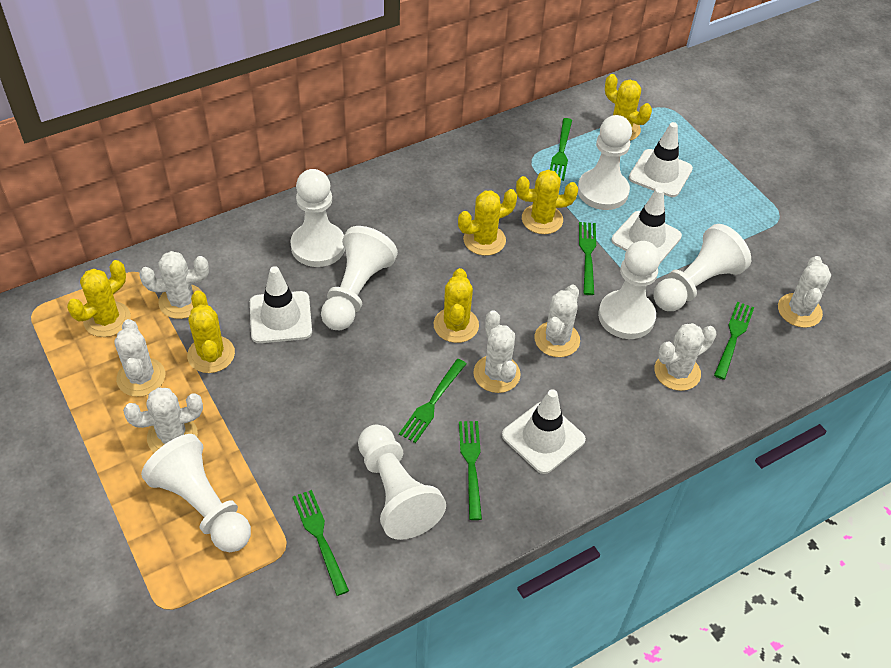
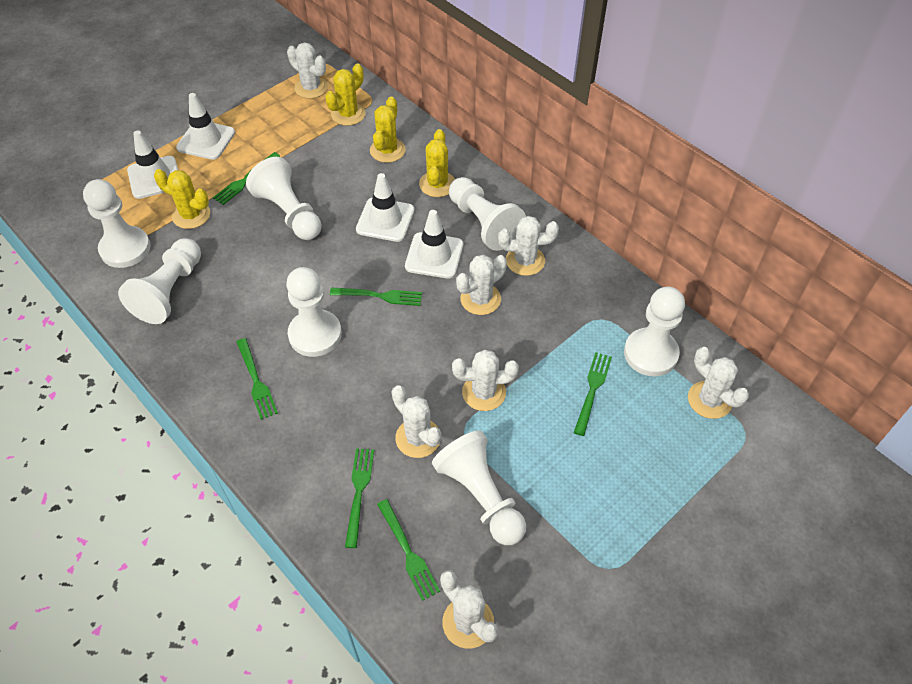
yellow cactus: [67,260,131,337] [187,291,235,373] [434,268,479,343] [458,189,517,256] [516,170,578,234] [605,74,652,141] = 6 -> [154,169,210,229] [325,63,366,126] [370,97,406,163] [419,129,455,197] = 4

